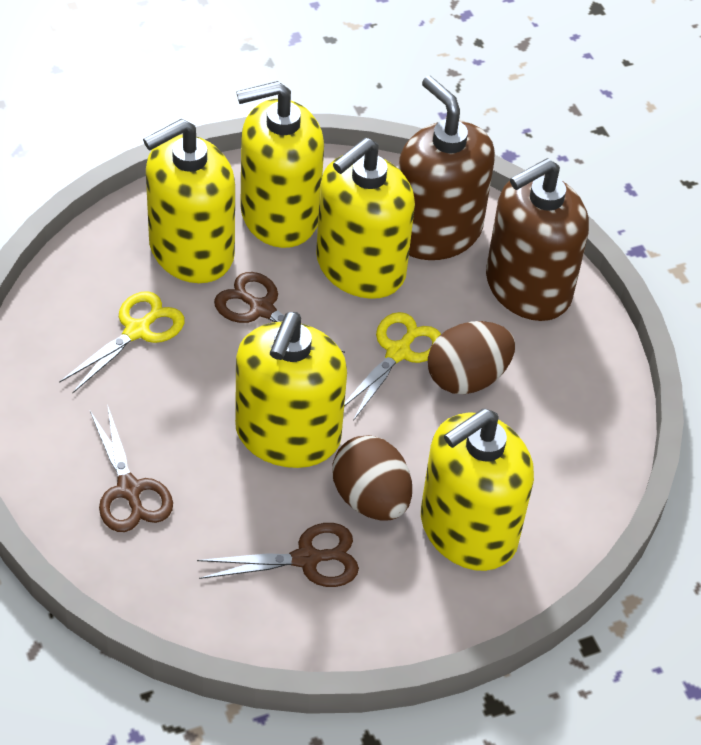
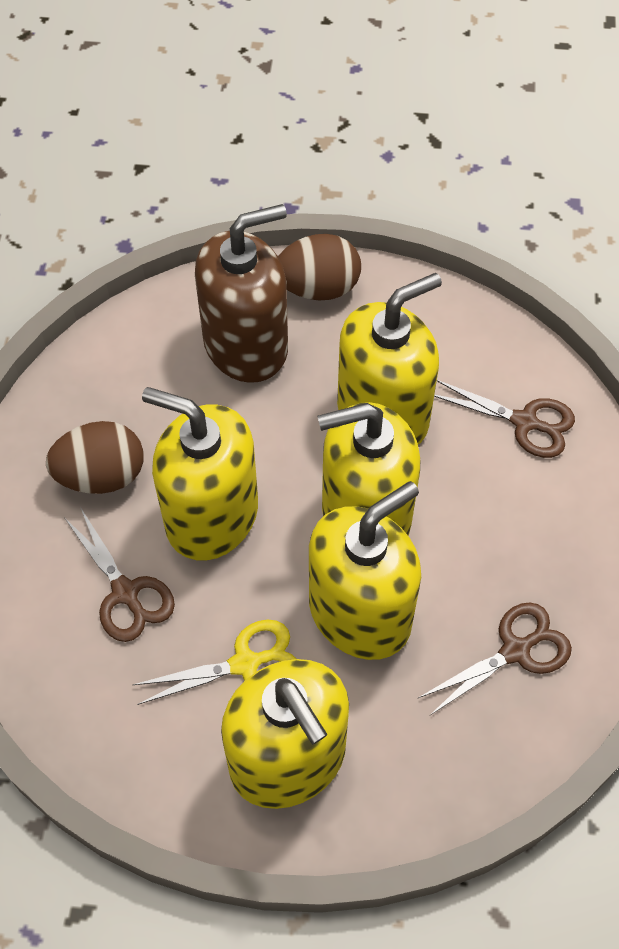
brown soap dispenser: [398,76,495,260] [486,158,589,321] = 2 -> [195,204,288,383] = 1
yellow scissors: [59,291,185,393] [344,312,441,421] = 2 -> [133,620,296,705] = 1

